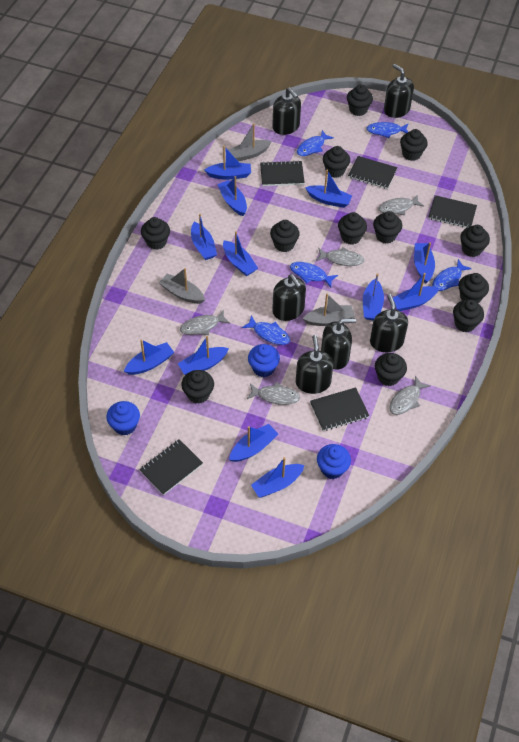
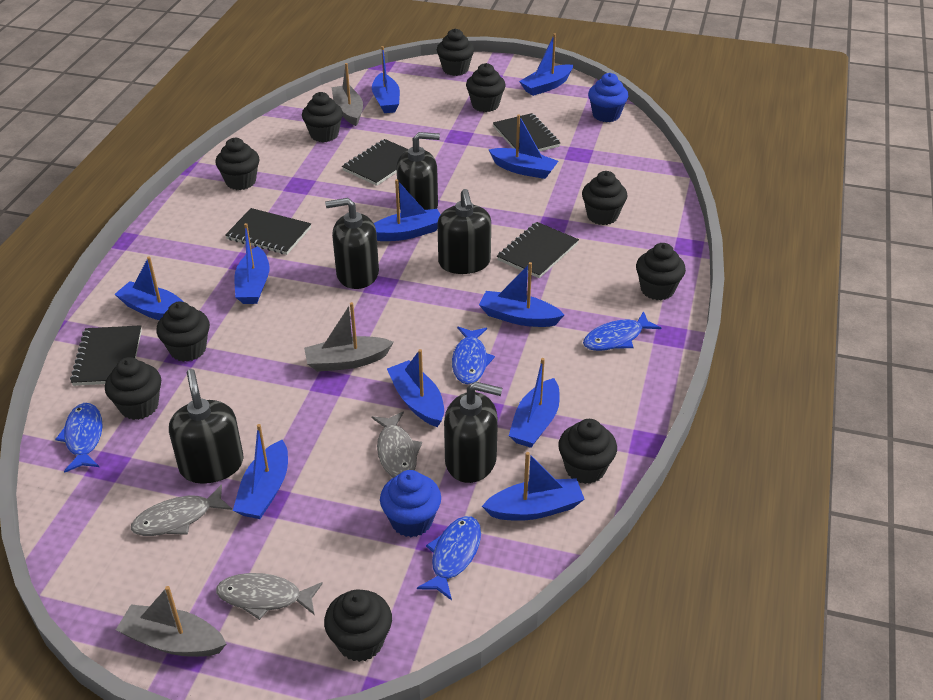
black cupcake: [141,217,170,250] [181,370,214,404] [270,220,300,252] [323,146,350,178] [338,212,367,245] [347,85,373,116] [373,211,402,244] [375,353,407,386] [400,129,428,161] [453,299,484,332] [459,273,489,303] [460,225,490,257] = 12 -> [105,357,161,420] [156,301,210,362] [215,138,260,190] [302,92,343,142] [324,590,392,662] [437,28,474,76] [466,63,506,112] [558,419,617,484] [582,171,627,225] [636,243,686,300] = 10
black soap dispenser: [272,87,301,135] [272,274,306,321] [296,335,333,394] [321,318,356,370] [370,294,408,352] [384,64,414,118] = 6 -> [169,369,243,484] [325,198,379,289] [397,132,440,210] [437,189,491,274] [444,381,502,483] = 5
blue boat: [124,339,174,375] [178,336,229,375] [191,214,217,260] [204,146,251,180] [217,176,247,216] [223,231,258,276] [229,424,278,462] [251,457,304,498] [305,170,352,208] [363,273,384,320] [393,273,439,311] [414,242,435,284] = 12 -> [115,256,183,320] [233,424,288,519] [234,223,269,304] [372,46,400,113] [374,179,441,241] [387,349,444,427] [479,262,564,327] [482,452,585,521] [488,114,558,179] [509,358,560,448] [519,33,573,96] = 11
blue cupcake: [106,401,140,436] [248,344,280,377] [317,444,351,479] = 3 -> [380,470,441,537] [588,73,628,122] = 2
blue fish: [242,315,290,345] [290,262,338,287] [297,130,334,156] [366,122,408,138] [432,259,472,291] = 5 -> [55,403,103,473] [417,516,481,600] [452,327,495,384] [583,311,661,351] = 4
grey fish: [180,310,230,335] [247,382,300,405] [316,247,364,266] [378,194,424,215] [389,376,430,415] = 5 -> [131,484,232,536] [216,573,323,620] [372,411,422,478] = 3

